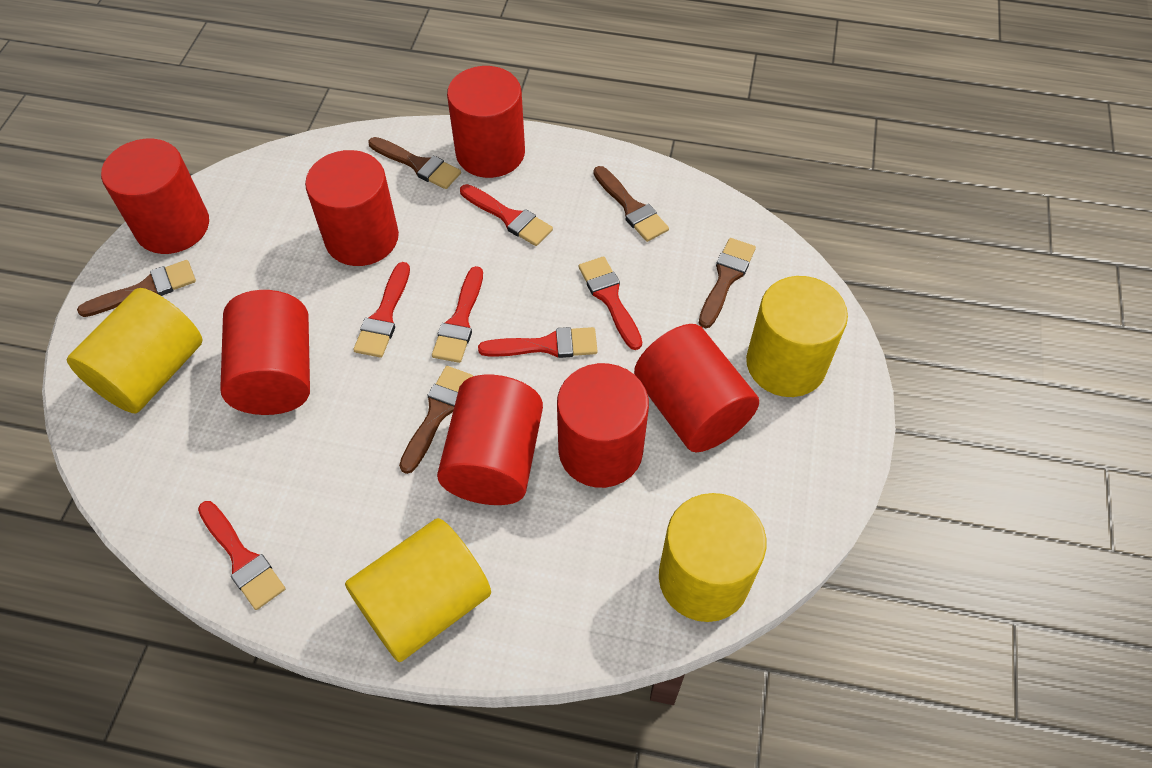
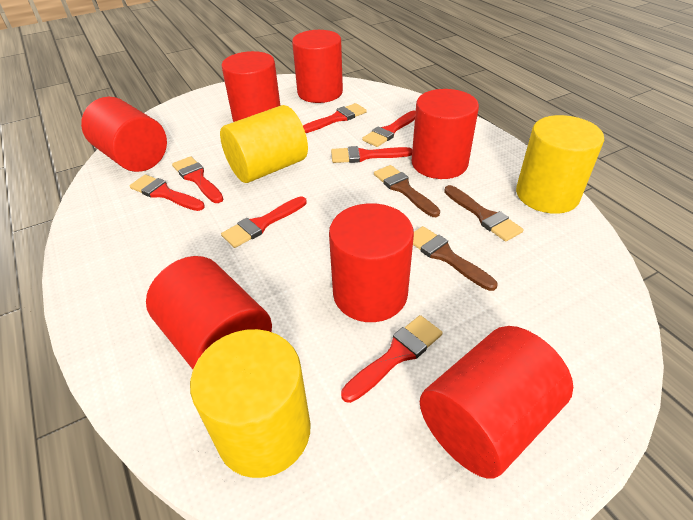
brown brush: [77,260,196,317] [369,137,461,189] [399,366,473,474] [594,166,669,242] [699,238,756,328] = 5 -> [374,165,440,217] [413,226,497,291] [444,185,524,242] = 3
red brush: [198,501,285,610] [353,262,410,358] [432,266,483,363] [460,184,553,246] [478,327,598,358] [579,256,642,350] = 6 -> [129,175,205,211] [172,156,224,203] [221,196,307,248] [303,103,367,133] [331,146,412,163] [341,315,442,403] [362,111,416,147] = 7
yellow cylinder: [67,288,202,413] [345,518,491,662] [659,493,766,622] [746,276,848,397] = 4 -> [190,329,311,478] [220,105,308,183] [516,115,604,214] = 3

